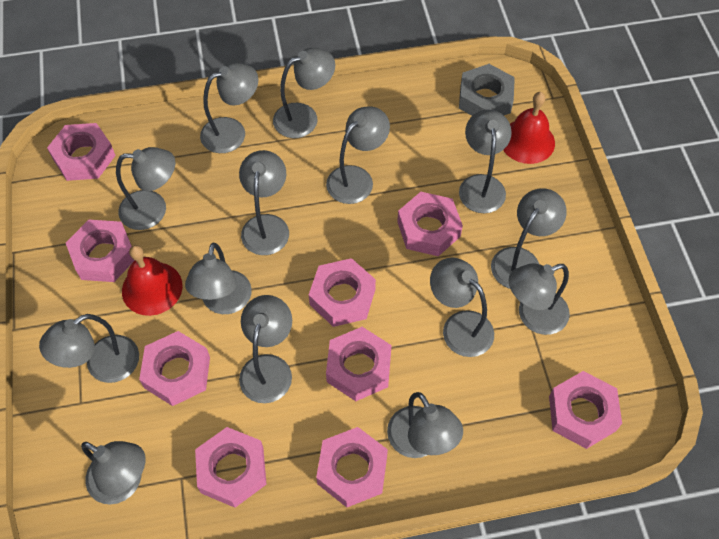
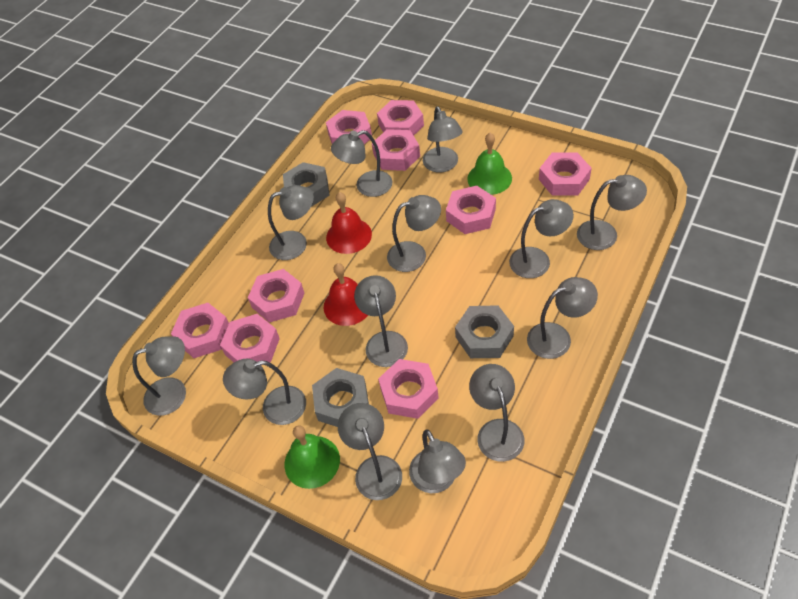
green bell: none = 0 -> [284,425,340,489] [467,133,512,195] = 2
grey lamp: [39,314,139,383] [81,441,146,505] [116,147,175,230] [185,243,252,314] [200,63,258,153] [239,150,289,255] [239,295,292,403] [273,48,335,138] [326,107,390,204] [387,392,463,458] [430,257,494,357] [459,109,512,213] [491,188,567,289] [509,263,570,335] = 14 -> [132,336,186,416] [223,359,306,425] [268,185,314,260] [331,130,393,197] [338,403,402,500] [354,275,408,367] [387,195,441,272] [409,430,466,493] [423,106,463,172] [469,364,524,462] [509,199,574,278] [527,277,598,359] [577,175,647,250] = 13
grey nut: [459,64,515,116] = 1 -> [283,162,330,207] [312,368,369,427] [455,305,514,358] = 3

